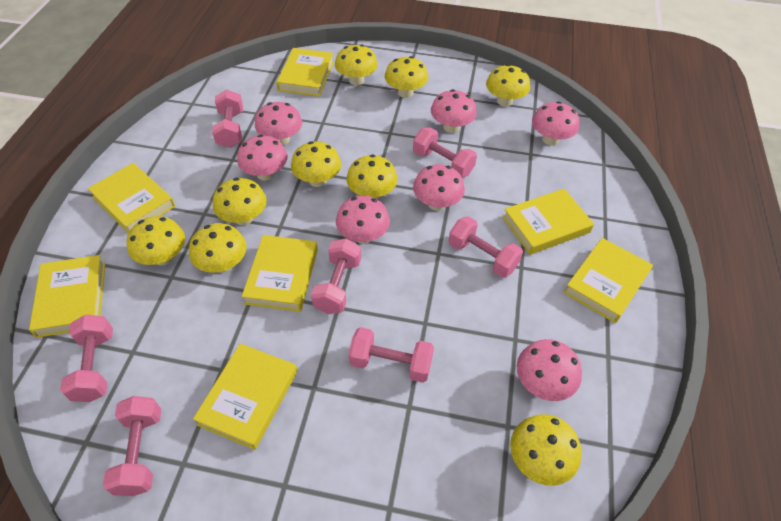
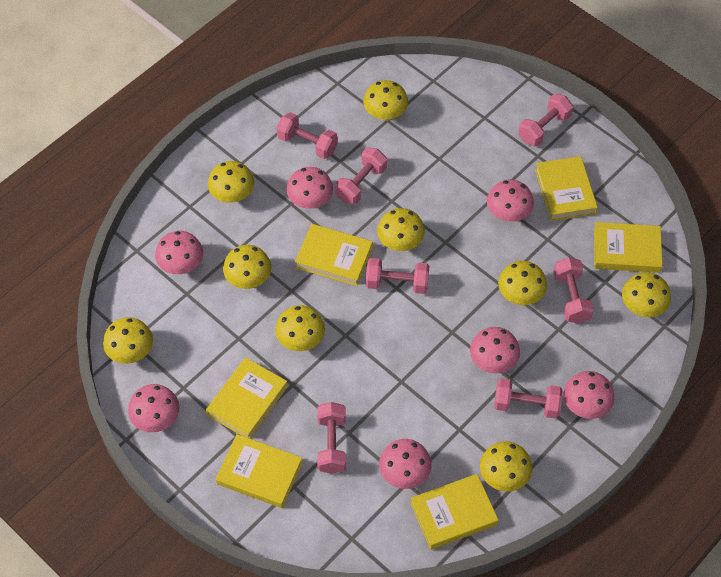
yellow book: [29,255,105,338] [88,163,175,233] [193,343,297,450] [242,235,318,312] [276,48,334,97] [503,189,594,255] [564,238,653,323] = 7 -> [206,357,288,439] [216,434,303,508] [295,224,373,286] [410,474,498,550] [535,156,598,221] [594,222,663,273] = 6

